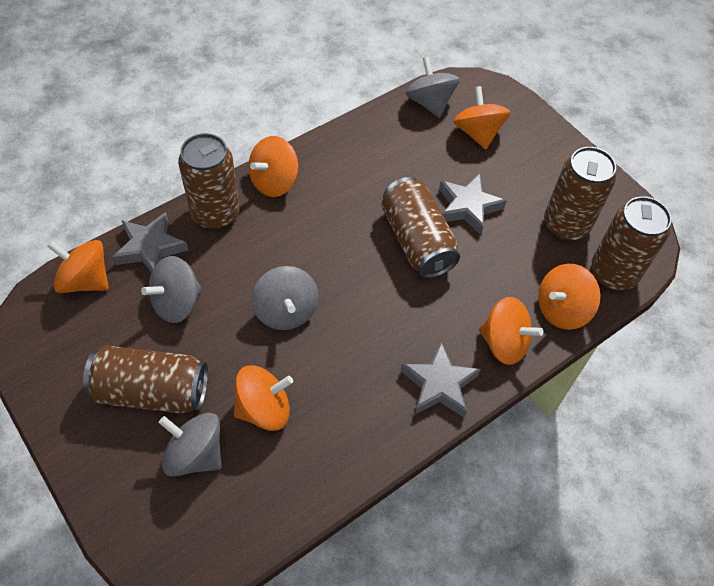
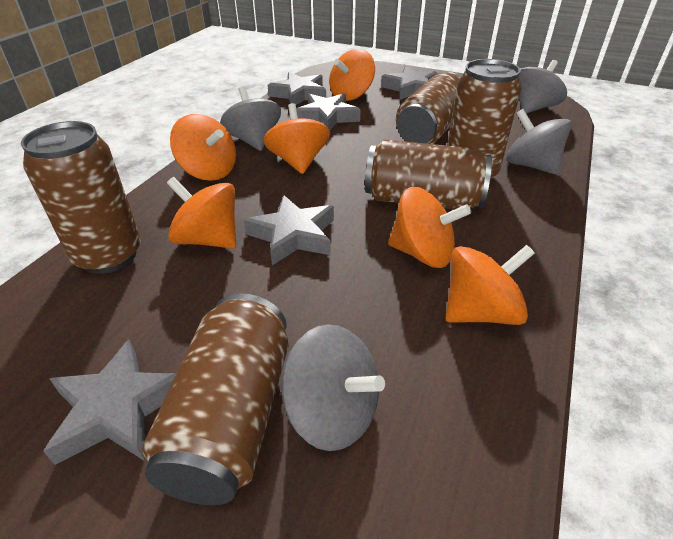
grey star: [112,212,188,273] [401,342,481,417] [439,173,506,235] = 3 -> [43,340,176,465] [244,195,334,265] [268,72,326,105] [296,93,361,130] [381,66,437,100] = 5

